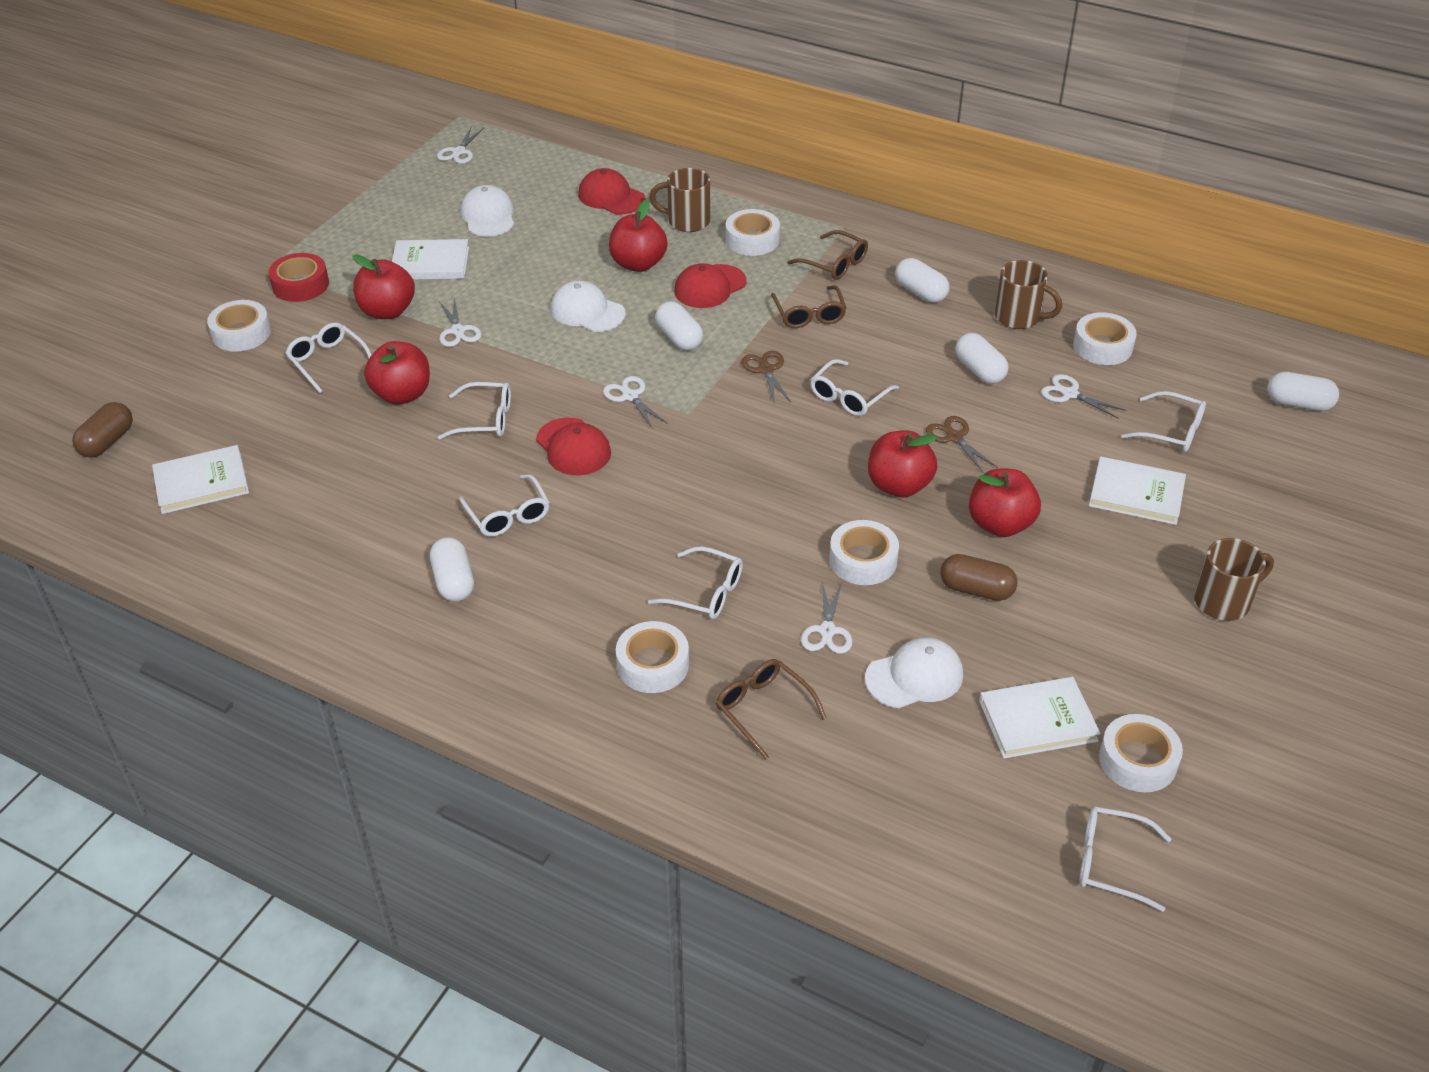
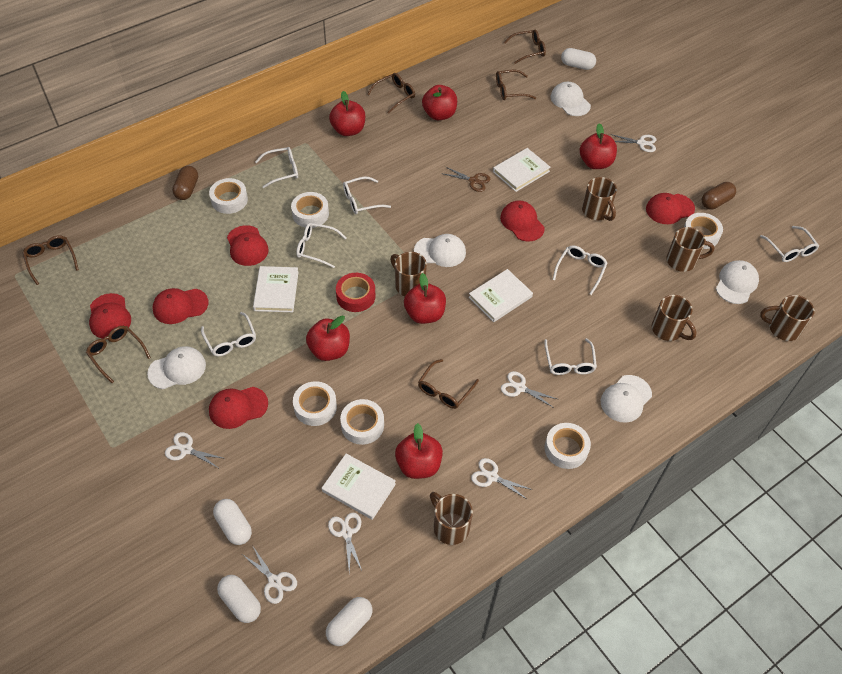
brown glasses: [716,659,827,760] [771,285,847,328] [788,230,868,280] = 3 -> [23,235,79,285] [86,326,151,383] [367,73,415,114] [418,359,479,409] [496,70,536,100] [504,30,546,64] = 6
brown mug: [649,168,710,232] [995,260,1062,329] [1194,538,1274,621] = 3 -> [390,252,427,296] [430,492,473,545] [582,177,617,221] [652,295,696,341] [666,227,715,272] [760,295,815,341] = 6
brown scissors: [742,351,791,405] [926,416,998,472] = 2 -> [444,167,491,192] = 1
red apple: [352,254,415,319] [364,341,430,405] [609,199,668,272] [868,430,938,497] [969,469,1041,537] = 5 -> [306,316,350,361] [329,91,365,136] [395,423,443,479] [404,273,446,324] [422,85,457,120] [580,123,617,169] = 6
red cap: [536,418,611,475] [578,168,645,214] [674,263,747,308] = 3 -> [89,293,131,339] [153,288,208,324] [209,387,268,429] [227,225,269,266] [500,200,545,242] [646,193,695,224] = 6
white cap: [461,185,514,237] [551,281,626,332] [865,637,963,708] = 3 -> [147,346,206,389] [414,234,466,267] [551,82,591,116] [601,375,652,423] [716,260,759,304] = 5
white capsule: [430,537,474,602] [655,301,703,351] [895,258,949,303] [955,333,1008,384] [1267,372,1339,411] = 5 -> [213,499,252,545] [217,575,261,623] [326,597,372,646] [561,48,596,70] = 4
white scissors: [437,128,484,164] [439,297,481,347] [603,376,668,429] [801,581,852,654] [1041,374,1126,419] = 5 -> [165,432,226,468] [243,545,297,604] [328,513,362,573] [471,458,533,500] [501,371,557,408] [610,134,656,152] = 6

